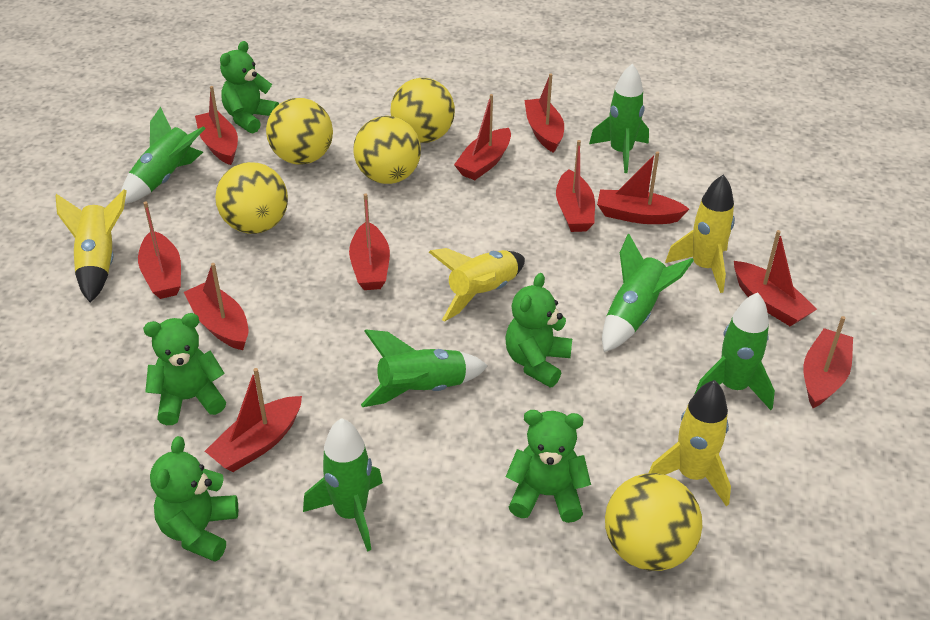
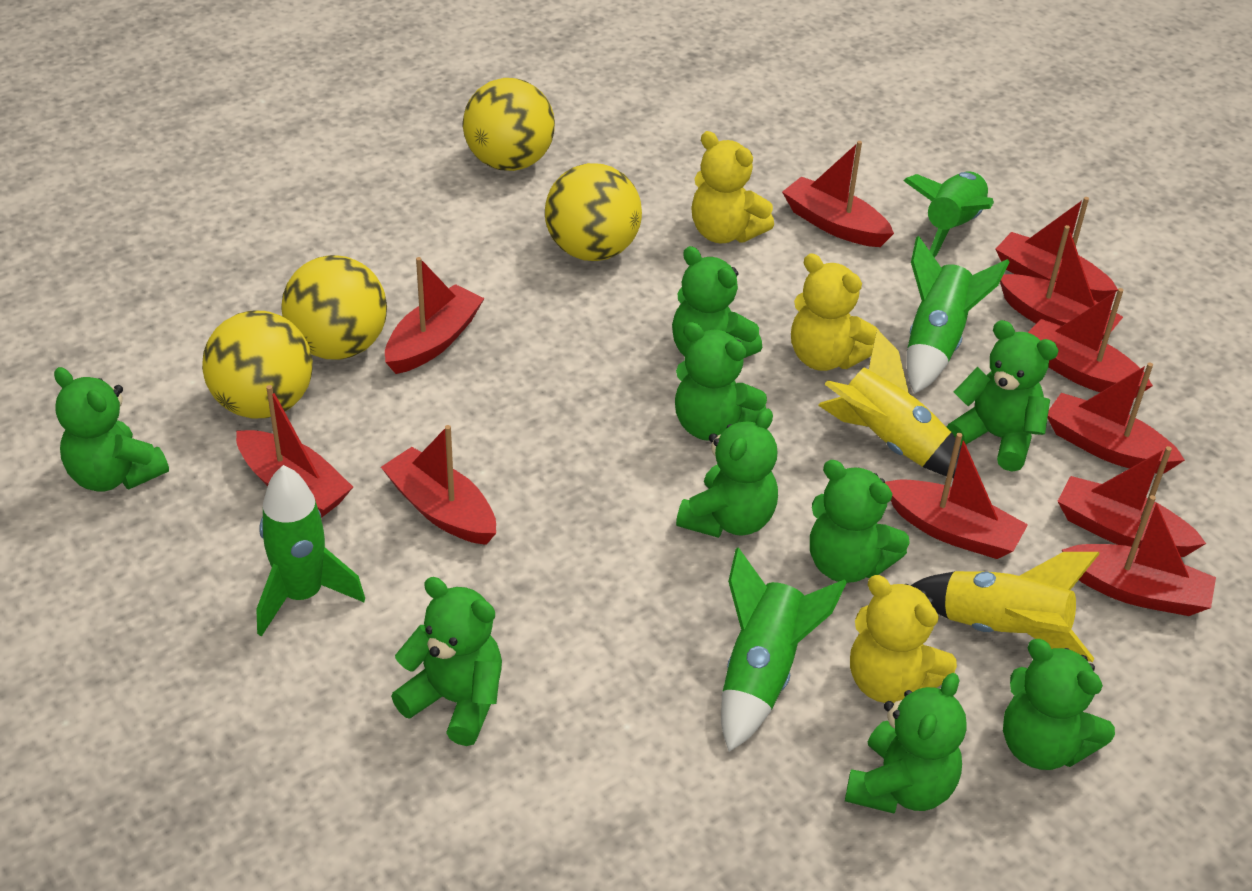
green rocket: [121,107,206,204] [303,418,383,552] [361,329,488,407] [589,64,649,173] [602,234,694,352] [694,292,775,410] = 6 -> [256,465,365,637] [721,547,847,752] [903,171,994,258] [907,236,1009,394] = 4
green teddy bear: [143,313,226,425] [150,436,238,562] [220,41,279,133] [505,273,572,387] [506,410,591,523] = 5 -> [54,367,169,492] [391,577,502,746] [672,246,762,358] [675,322,767,441] [676,408,778,538] [810,460,910,583] [845,673,967,814] [947,320,1059,472] [1003,639,1115,770] = 9
yellow ball: [215,162,288,234] [266,98,333,165] [353,116,421,184] [390,78,455,143] [605,473,702,571] = 5 -> [202,311,313,418] [281,255,387,360] [463,78,555,171] [545,163,642,261] = 4
yellow rocket: [55,189,127,302] [429,248,525,322] [649,380,731,506] [665,174,735,293] = 4 -> [818,329,961,478] [910,552,1100,662] = 2
yellow teddy bear: none = 0 -> [691,131,774,243] [791,254,877,371] [850,575,957,703] = 3

